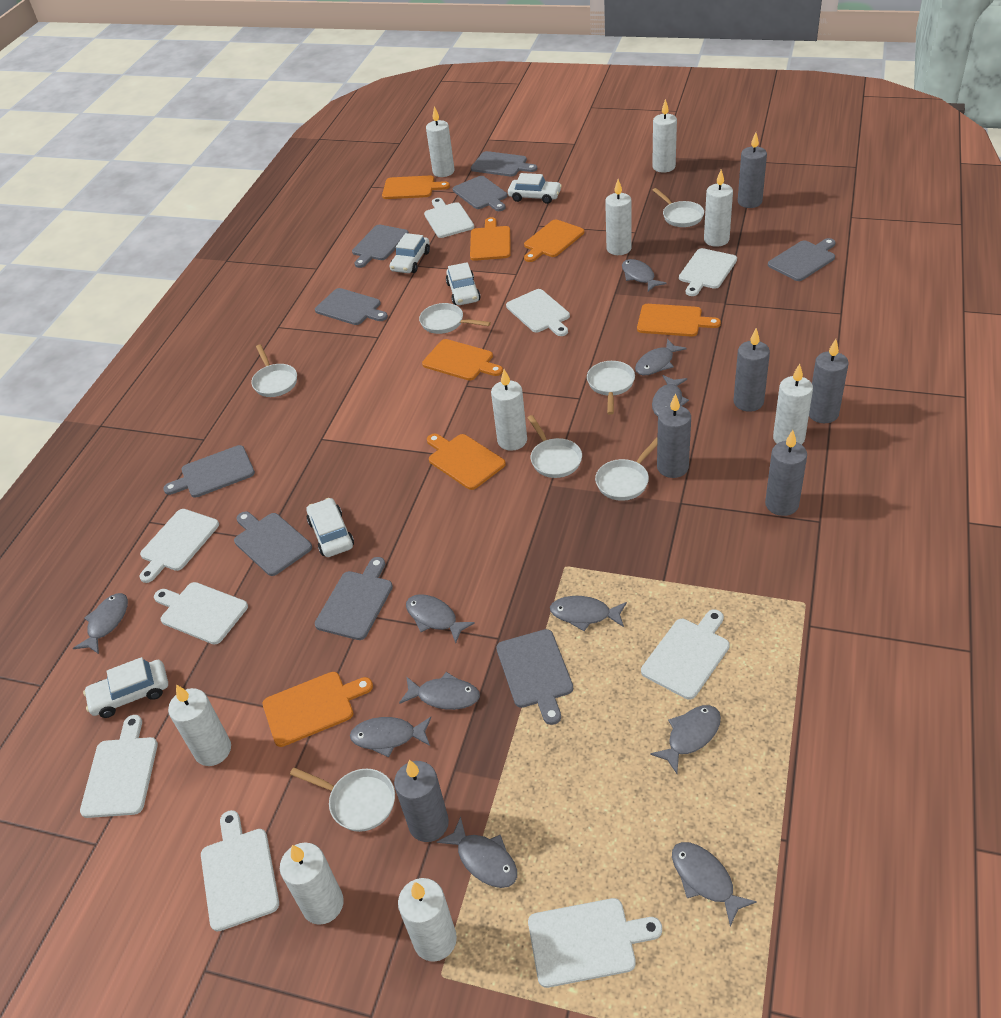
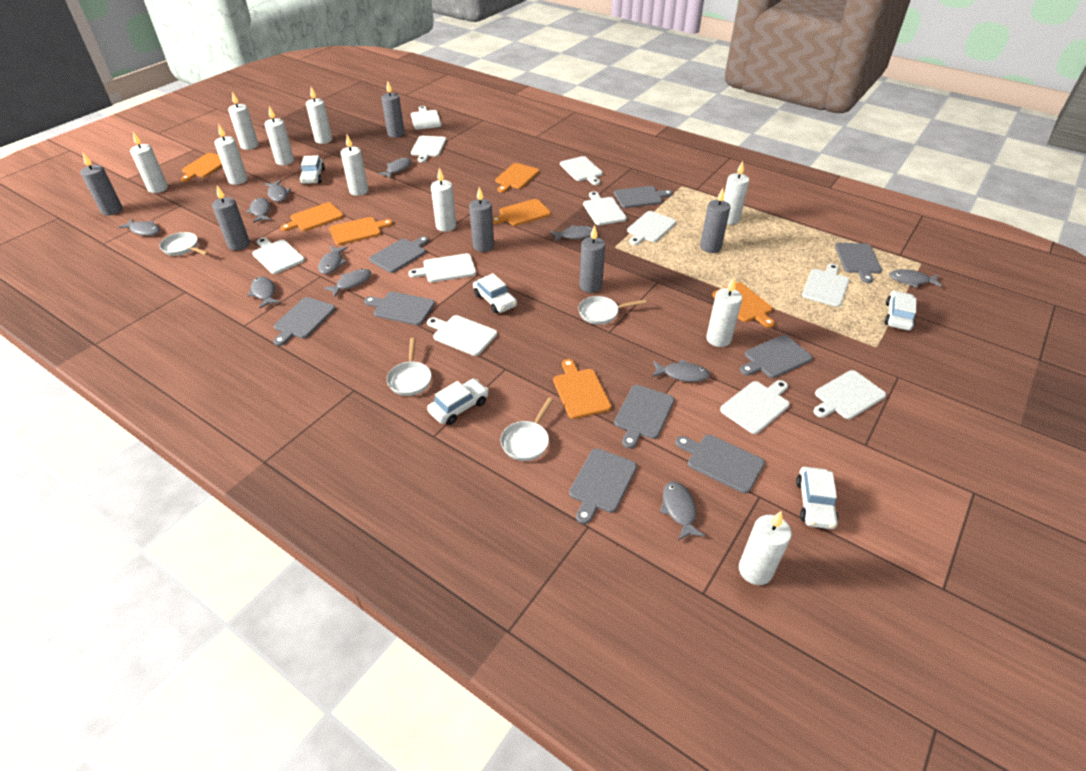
white candle: [168,685,231,766] [280,842,344,925] [398,878,457,962] [426,106,455,177] [491,369,527,451] [605,179,632,255] [652,99,677,173] [704,169,733,247] [773,364,813,445] = 9 -> [130,132,168,193] [214,125,248,185] [228,92,258,150] [264,106,294,165] [306,87,332,144] [341,135,369,196] [431,167,456,232] [706,277,742,347] [723,161,749,225] [739,511,792,585] = 10
white cutting board: [80,715,158,818] [139,509,219,583] [154,582,248,645] [201,810,279,932] [424,198,474,238] [506,289,570,336] [528,898,662,988] [641,609,730,699] [679,248,737,296] = 9 -> [252,238,305,274] [408,253,476,283] [411,106,442,130] [411,136,446,162] [427,315,497,356] [560,156,603,185] [583,191,627,225] [627,211,676,245] [720,380,790,434] [802,264,849,307] [813,370,886,419] = 11
white pan: [251,345,297,397] [290,767,395,832] [419,303,491,334] [527,415,582,478] [587,361,635,415] [595,437,658,501] [652,188,704,227] = 7 -> [159,232,209,256] [387,338,432,396] [500,397,553,461] [578,296,647,325] = 4

